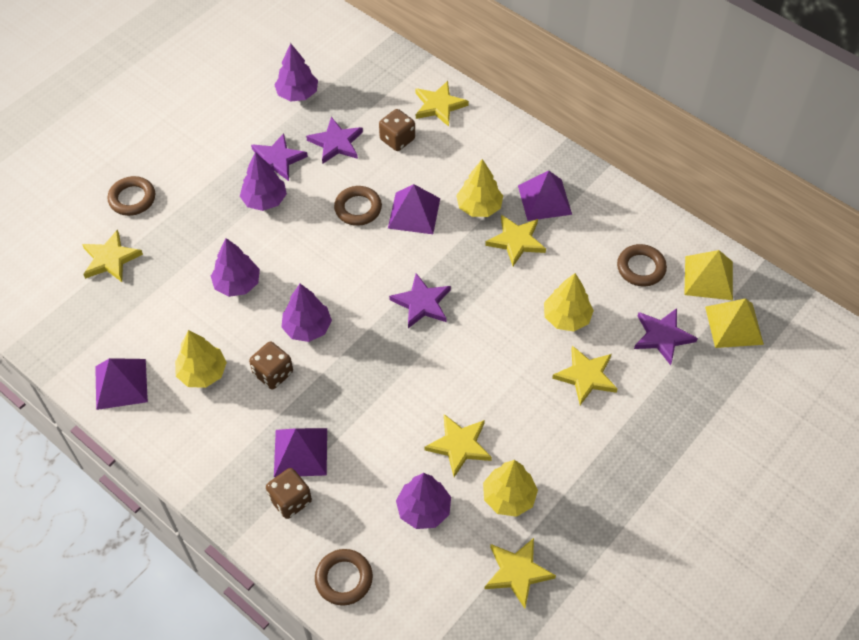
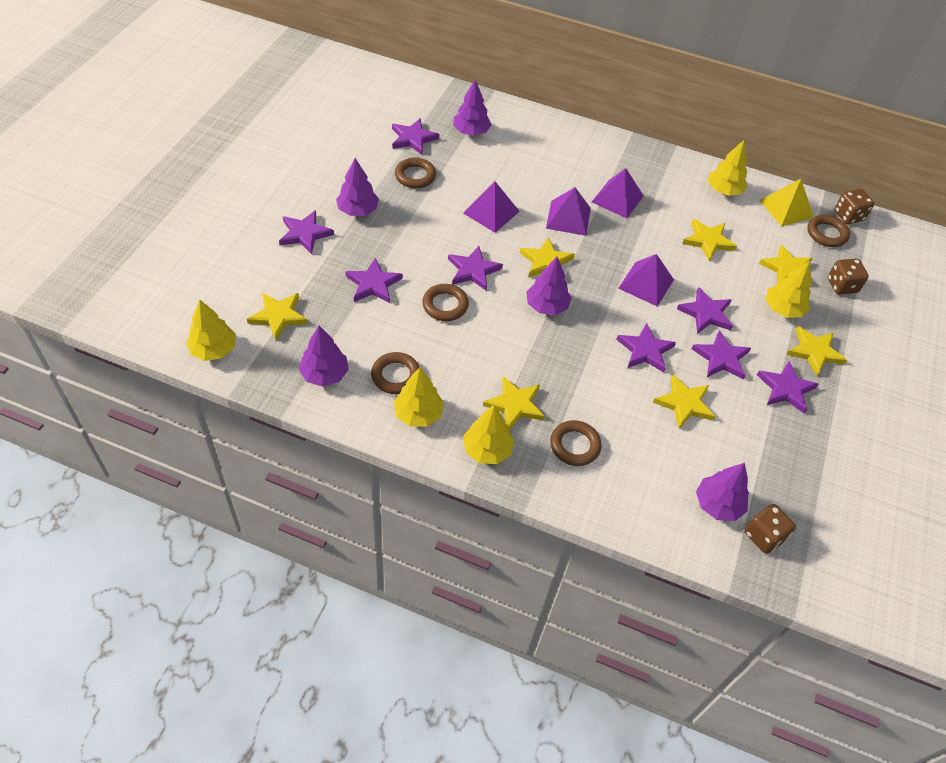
brown ring: [108,176,155,216] [315,549,373,606] [334,186,382,226] [617,244,667,286] = 4 -> [371,352,419,394] [395,157,436,188] [422,284,469,321] [550,420,602,466] [807,215,850,247] = 5
purple star: [251,133,308,181] [306,117,363,164] [389,273,451,328] [634,308,698,365] = 4 -> [279,210,334,254] [345,258,403,303] [392,118,439,155] [448,246,503,290] [616,323,676,373] [677,287,733,334] [692,330,751,379] [757,361,819,414] = 8
yellow pyramid: [684,250,733,300] [705,298,764,348] = 2 -> [760,179,814,226] = 1
yellow star: [82,229,143,282] [416,81,469,127] [424,414,492,477] [484,538,556,608] [485,215,546,266] [552,345,618,405] = 6 -> [247,293,308,340] [483,376,545,430] [520,237,575,278] [653,374,715,429] [682,219,737,261] [759,245,813,286] [786,326,847,376] = 7
yellow tree: [175,330,227,388] [456,159,503,217] [483,460,538,517] [544,273,594,331] = 4 -> [186,299,236,361] [394,367,444,427] [463,405,514,464] [708,140,748,196] [765,261,811,318] = 5

